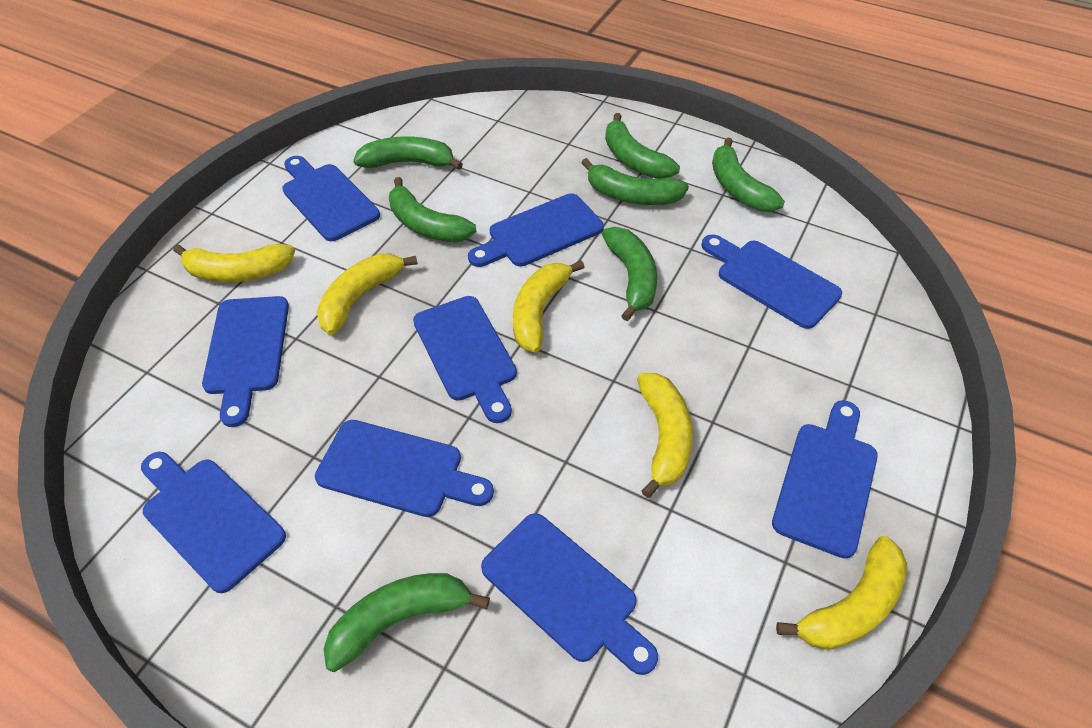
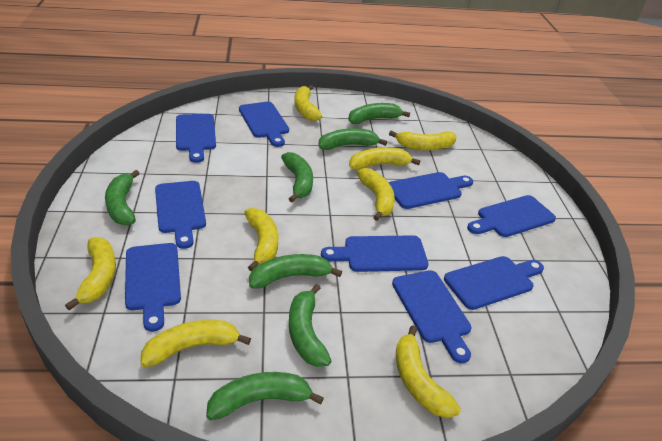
yellow banana: [173,244,295,282] [317,254,418,335] [513,260,585,352] [637,373,693,498] [776,536,907,650] = 5 -> [65,237,116,311] [141,320,251,367] [244,208,278,271] [294,85,322,121] [349,147,420,170] [357,168,395,221] [389,131,457,150] [396,325,461,418] = 8

